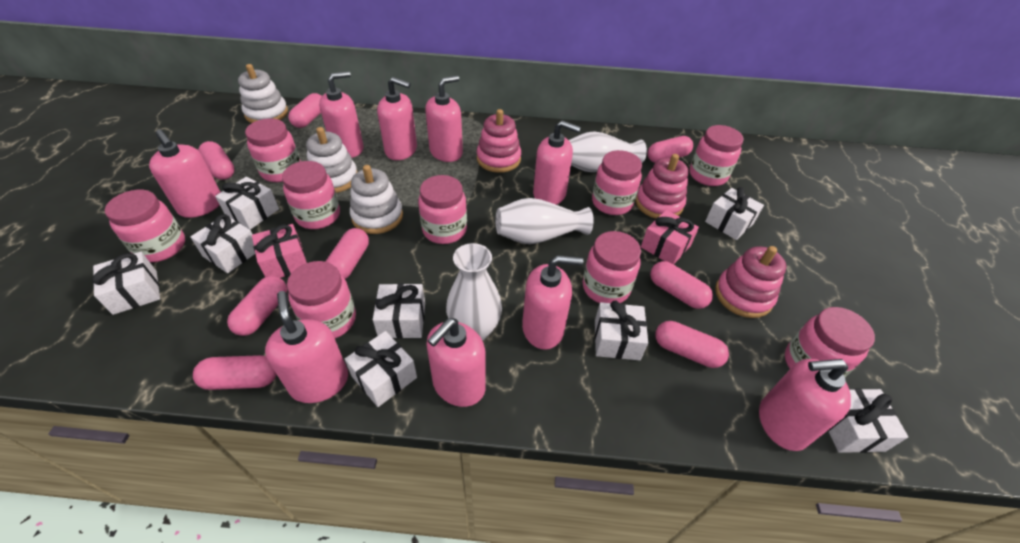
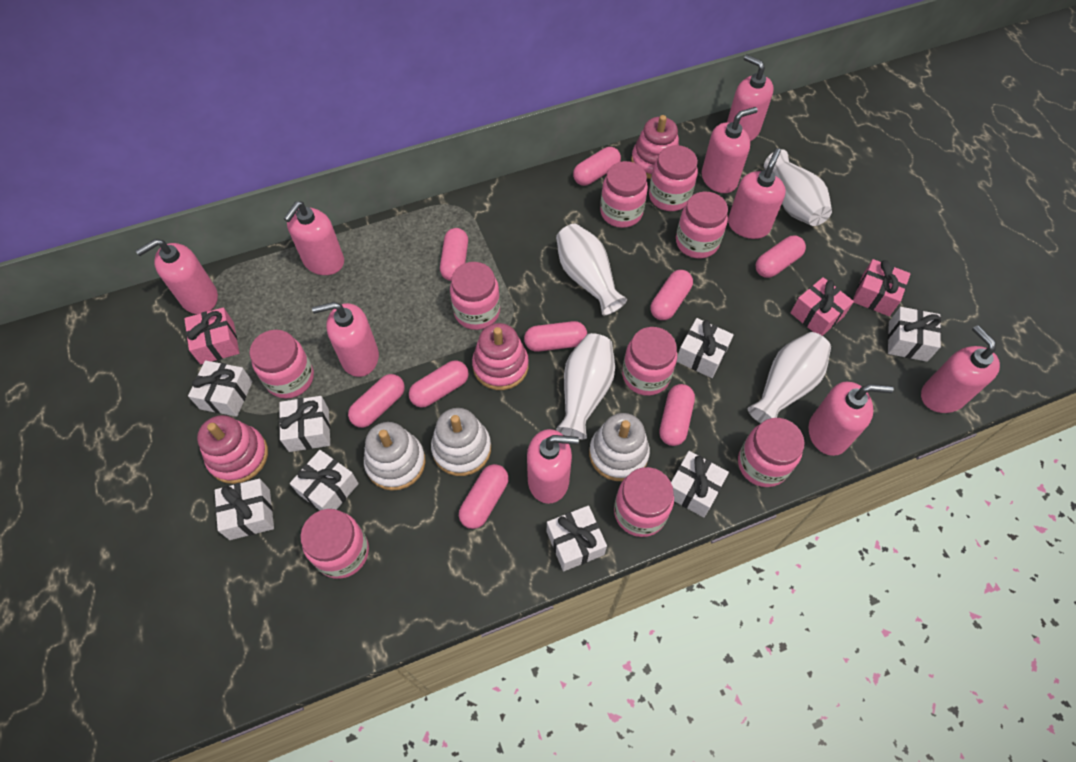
pink capsule: [193,355,277,390] [198,141,235,180] [227,276,287,336] [288,93,322,128] [326,228,369,279] [648,136,693,163] [650,261,713,309] [655,321,729,368] = 8 -> [348,374,405,428] [409,360,469,408] [440,228,468,281] [459,464,509,529] [524,321,587,352] [573,147,621,186] [651,270,693,320] [659,384,695,446] [756,236,806,278] = 9
pink gift: [252,224,307,278] [641,210,699,264] = 2 -> [184,307,239,365] [791,277,854,336] [853,259,911,316] = 3
white vase: [446,243,502,341] [496,198,594,244] [569,131,647,172] = 3 -> [556,224,627,315] [556,333,615,439] [748,332,831,423] [764,149,832,226] = 4

